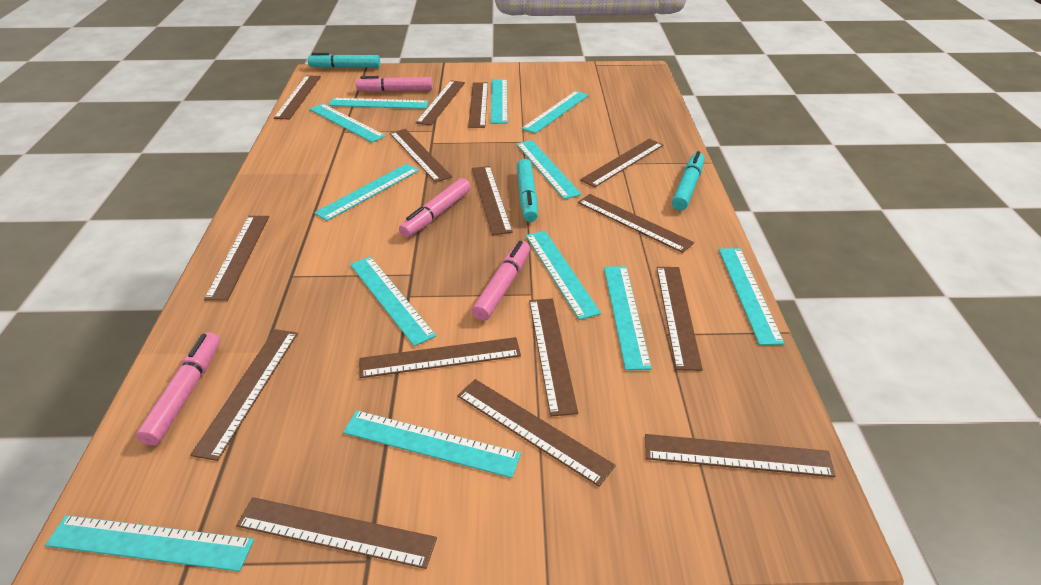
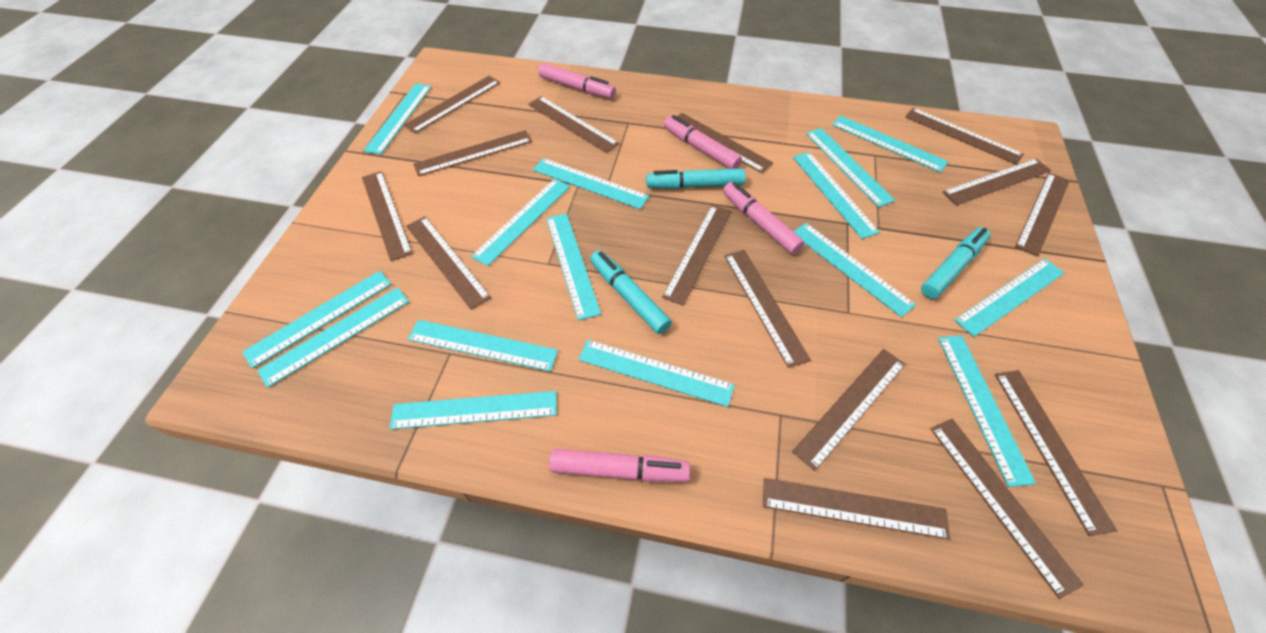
turquoise ruler: [45,515,254,571] [309,103,385,142] [314,164,419,221] [329,98,429,109] [343,410,521,478] [350,256,436,346] [491,79,508,124] [516,140,582,199] [521,91,589,134] [526,231,601,320] [604,266,652,370] [719,248,785,345] = 12 -> [242,271,391,368] [257,287,409,388] [363,84,431,154] [390,391,557,429] [407,320,558,371] [471,179,570,266] [533,158,649,209] [546,214,601,321] [578,340,734,407] [793,152,880,239] [793,223,916,317] [806,128,895,207] [832,115,948,173] [938,336,1036,487] [954,258,1065,337] = 15

